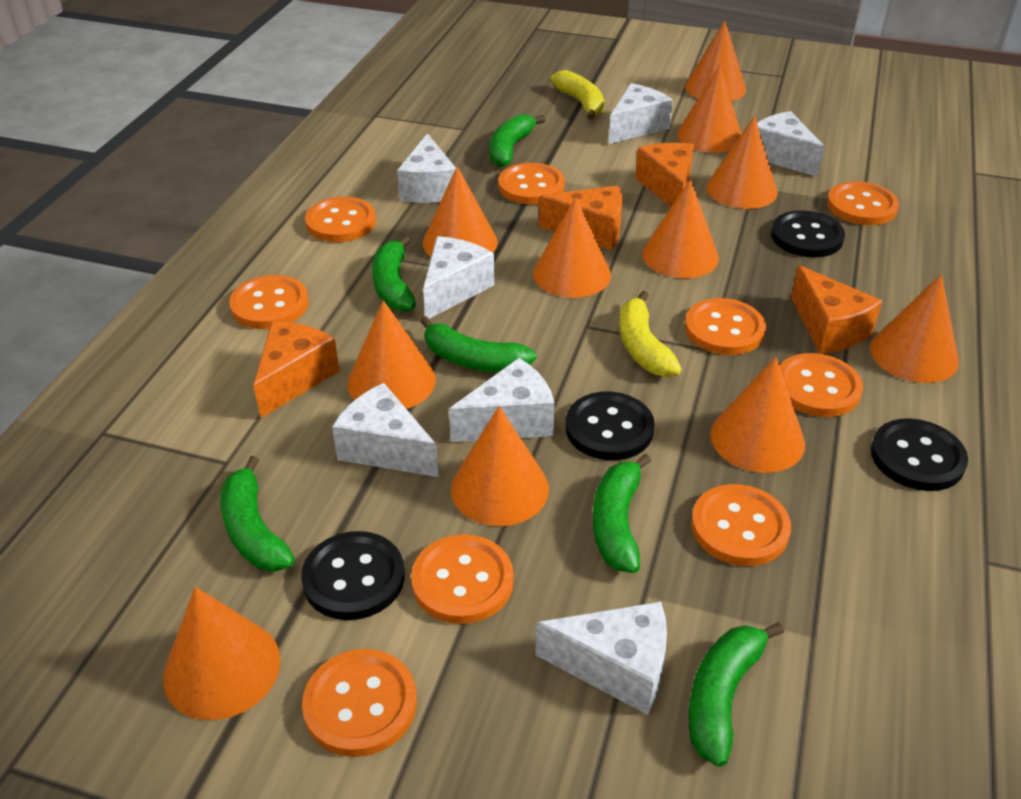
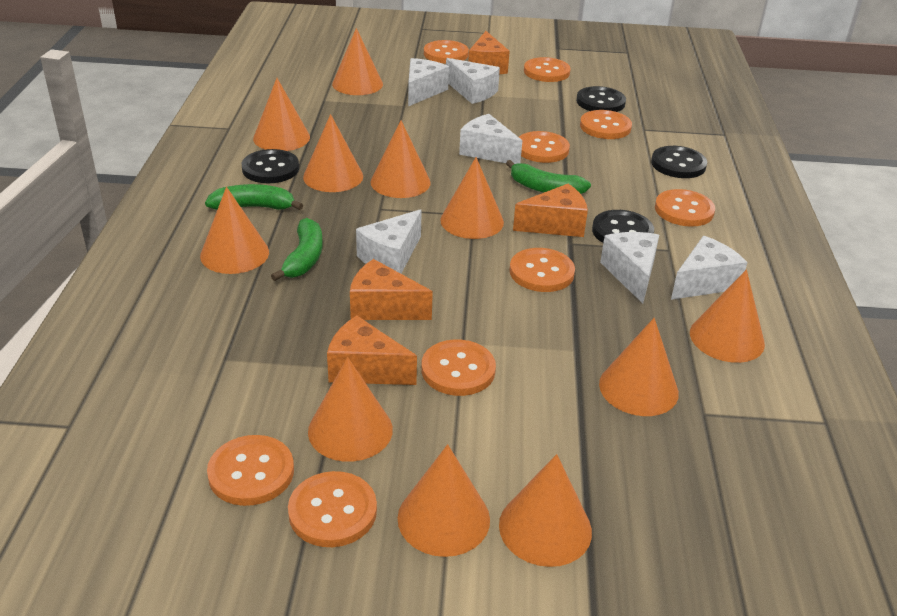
green banana: [220,456,295,572] [372,235,416,312] [420,316,536,372] [490,114,545,167] [593,454,651,573] [688,622,784,767] = 6 -> [205,184,303,210] [271,218,323,281] [506,160,591,194] = 3
white cheese: [332,383,439,477] [397,133,456,203] [423,236,494,319] [449,358,555,442] [535,601,667,715] [609,83,673,144] [757,111,825,177] = 7 -> [356,209,422,274] [408,58,449,106] [446,58,500,104] [459,114,522,164] [600,232,659,304] [671,236,747,300] = 6
yellow banana: [550,70,604,120] [619,291,682,377] = 2 -> none = 0

